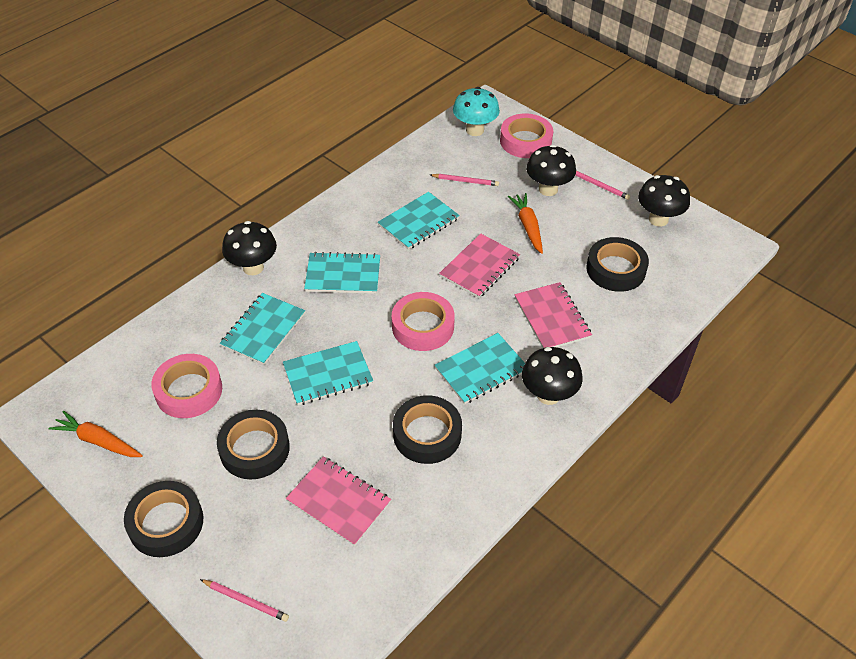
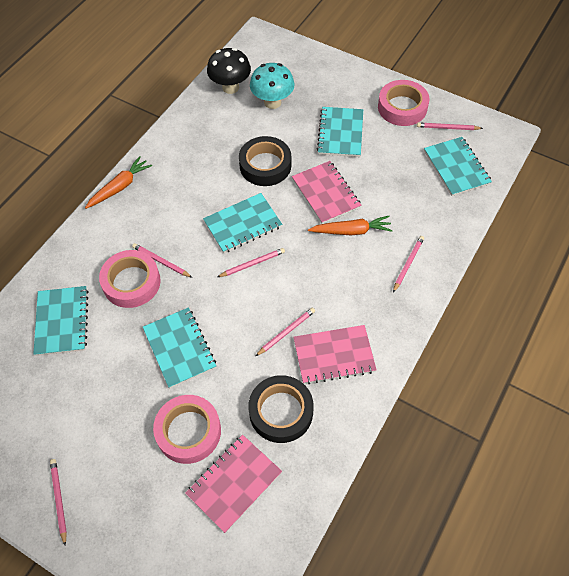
black mushroom: [222,221,277,275] [522,347,583,405] [526,145,576,196] [638,175,690,227] = 4 -> [207,48,251,94] = 1
black tape: [124,481,203,557] [217,410,290,479] [393,395,462,464] [586,237,649,292] = 4 -> [239,136,291,186] [248,375,314,443] = 2
pink pencil: [200,579,289,622] [430,174,499,186] [575,171,630,200] = 3 -> [50,459,67,545] [132,243,193,278] [217,248,285,277] [256,308,315,356] [393,236,424,292] [417,123,483,130] = 6

